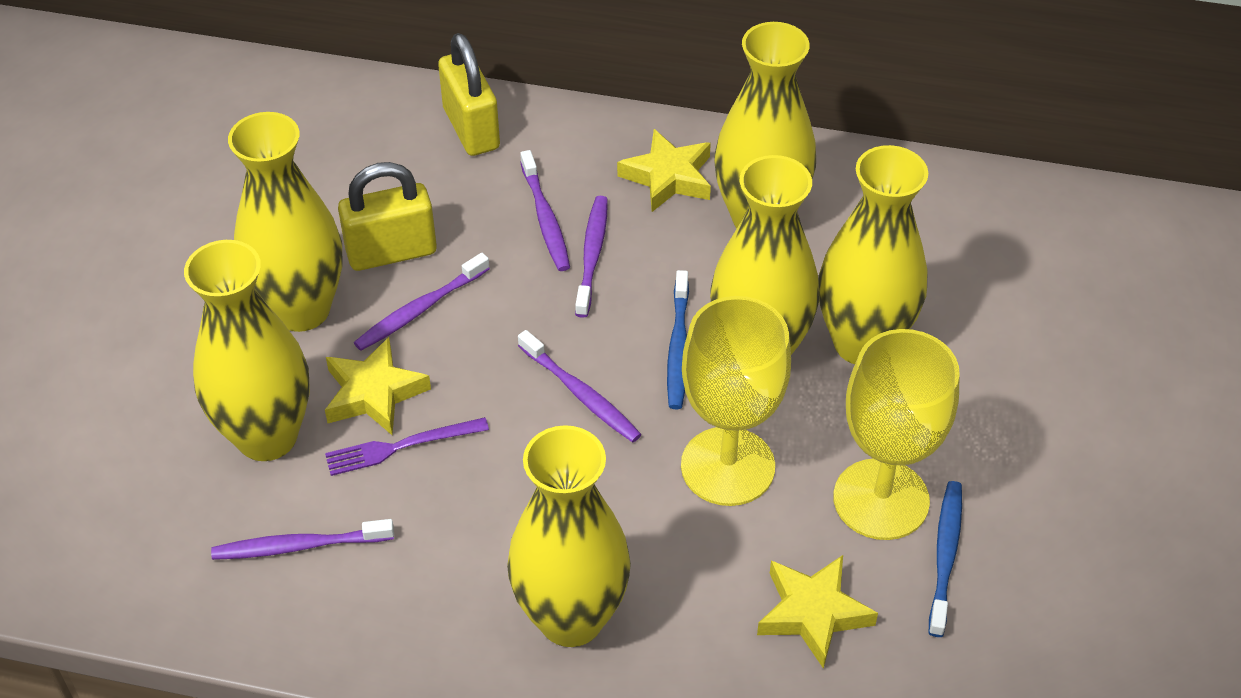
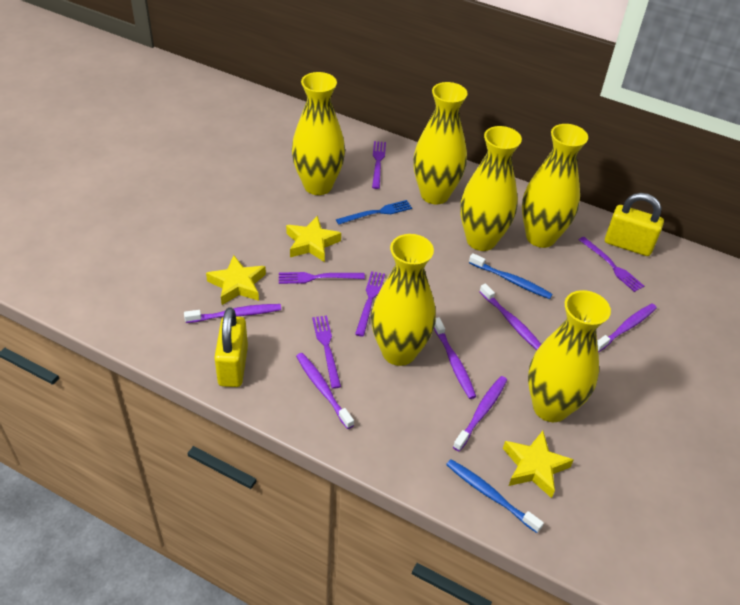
blue fork: none = 0 -> [336,200,412,225] = 1
purple fork: [325,417,489,476] = 1 -> [279,272,365,284] [312,315,341,389] [355,271,385,337] [372,141,386,189] [579,237,644,292] = 5
purple toothbrush: [211,519,394,560] [354,253,490,351] [518,330,642,443] [520,150,570,271] [575,196,608,318] = 5 -> [184,304,281,323] [296,353,354,429] [434,317,476,399] [453,376,507,451] [479,283,542,350] [597,304,657,352] = 6
yellow goblet: [681,296,791,506] [833,329,960,540] = 2 -> none = 0

